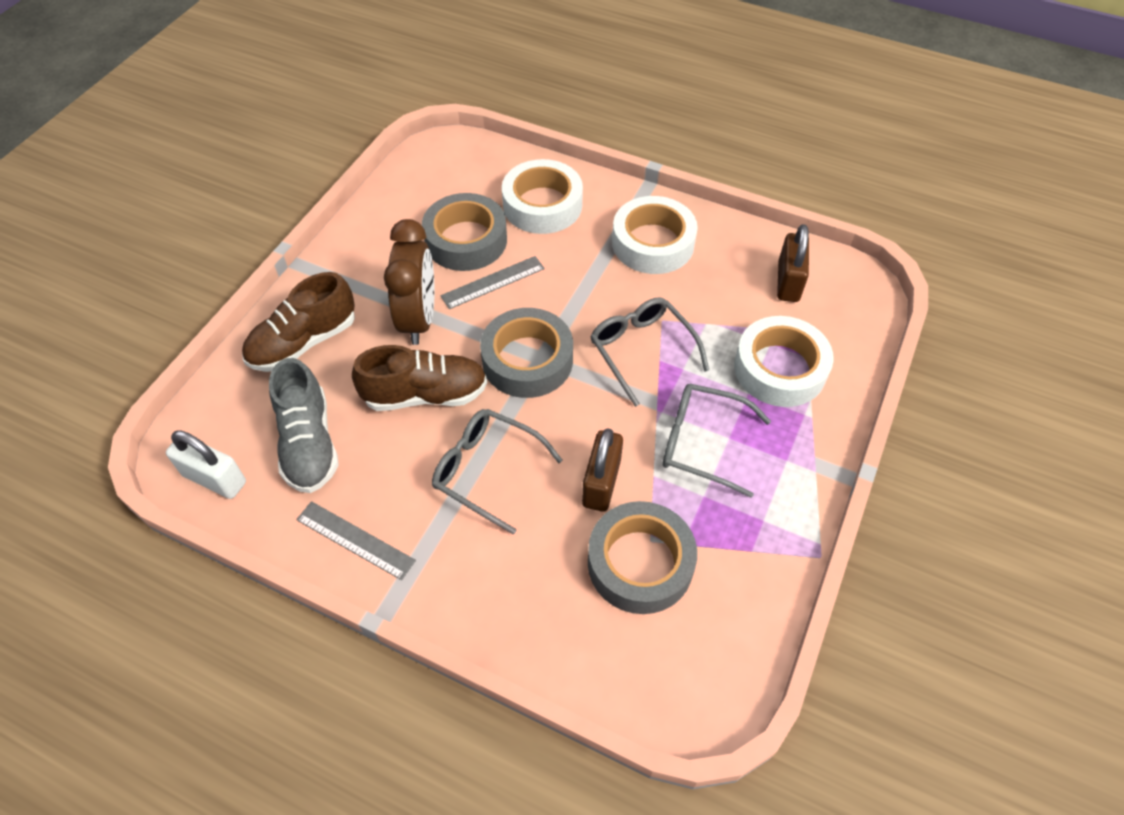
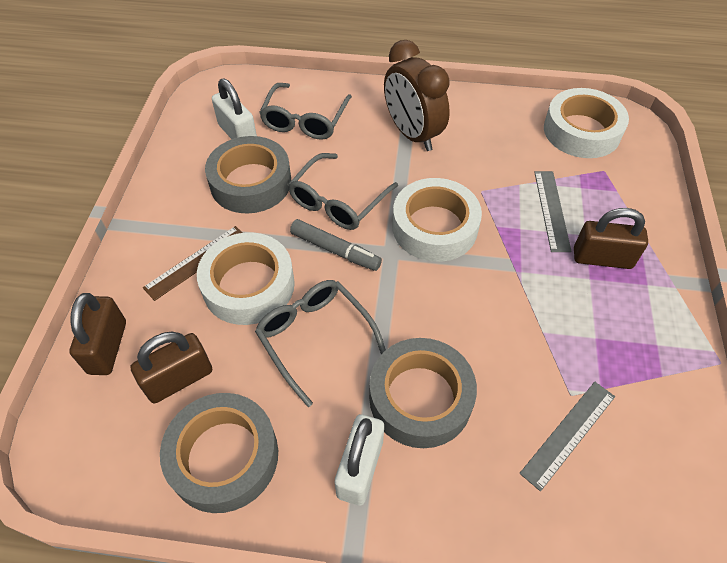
brown padlock: [582,428,623,512] [777,224,809,302] = 2 -> [69,293,126,375] [130,332,212,403] [574,208,648,269] = 3
brown ruler: none = 0 -> [143,226,242,301] = 1
brown shoe: [242,272,355,372] [352,345,487,411] = 2 -> none = 0
grey marker: none = 0 -> [290,219,382,271] = 1
grey shoe: [269,358,339,493] = 1 -> none = 0
white padlock: [166,430,246,499] = 1 -> [212,79,257,139] [335,414,384,505] = 2

